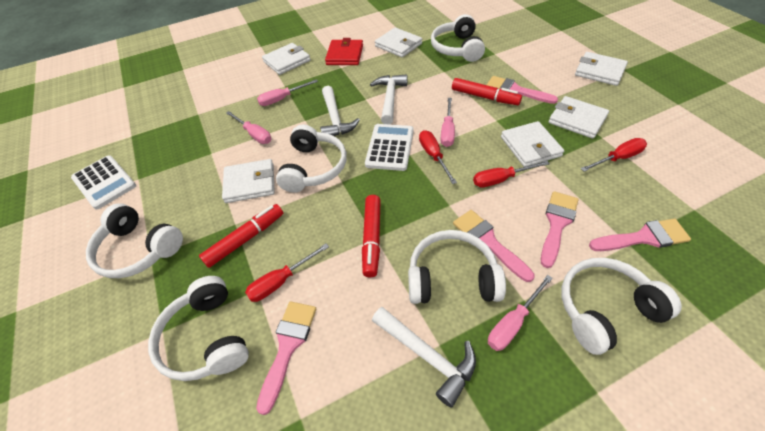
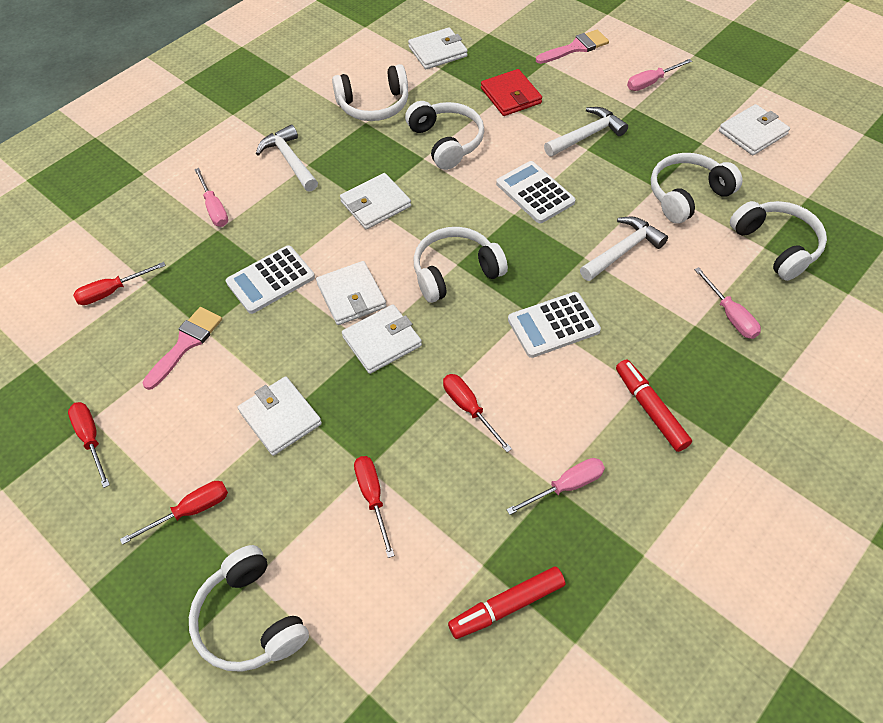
pink brush: [256,301,316,415] [453,210,535,282] [487,76,558,104] [541,191,578,268] [589,218,691,251] = 5 -> [143,307,222,390] [536,30,609,64] = 2
red marker: [199,204,283,268] [362,195,381,278] [452,78,522,105] = 3 -> [448,566,565,639] [616,359,692,452] = 2
red screwdriver: [245,244,329,302] [419,130,457,184] [473,161,550,187] [581,138,647,172] = 4 -> [68,402,110,488] [73,262,166,305] [120,481,228,545] [354,456,395,558] [443,374,512,452] = 5
white calculator: [71,155,136,210] [365,124,414,171] = 2 -> [226,245,315,314] [496,161,576,223] [508,292,601,358] = 3

